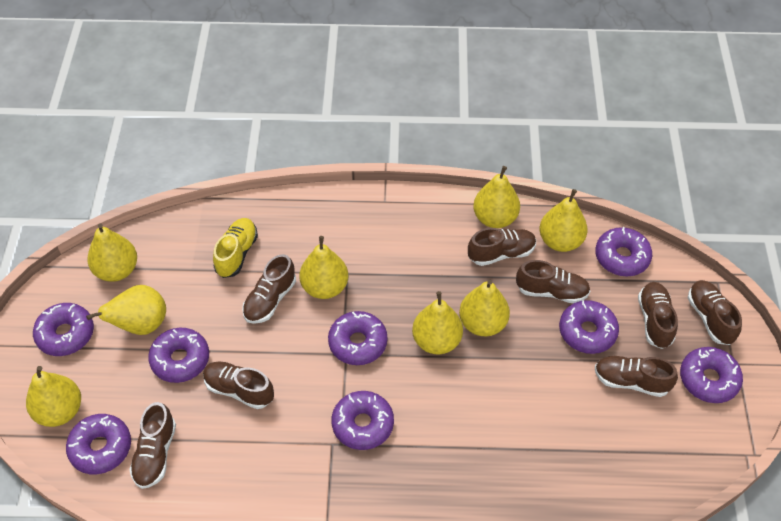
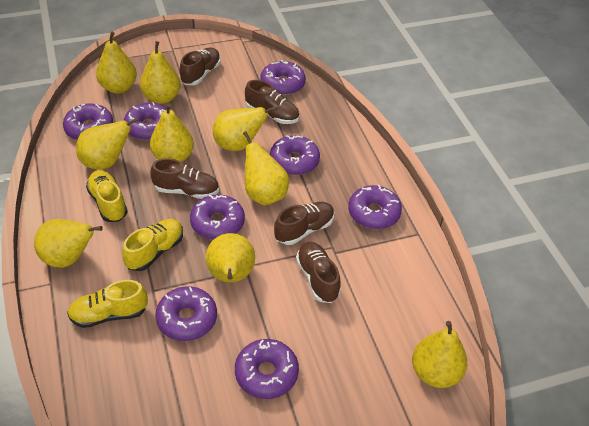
brown shoe: [129,402,176,489] [203,362,274,409] [242,254,296,324] [468,228,536,266] [516,260,590,303] [595,356,678,397] [638,282,678,349] [688,280,742,345] = 8 -> [151,158,219,199] [180,47,221,85] [245,80,300,124] [274,202,335,245] [296,242,341,303] = 5
yellow pear: [26,366,81,427] [86,285,166,335] [87,223,137,282] [299,236,348,299] [412,291,463,354] [459,280,510,336] [473,166,520,228] [539,189,587,252] = 8 -> [34,219,103,268] [76,117,140,169] [96,32,137,94] [140,41,181,104] [150,103,194,162] [206,233,255,282] [213,106,277,151] [243,131,289,205] [412,321,467,388] = 9
yellow shoe: [213,218,258,278] = 1 -> [67,280,148,328] [86,170,128,222] [122,219,183,271] = 3

